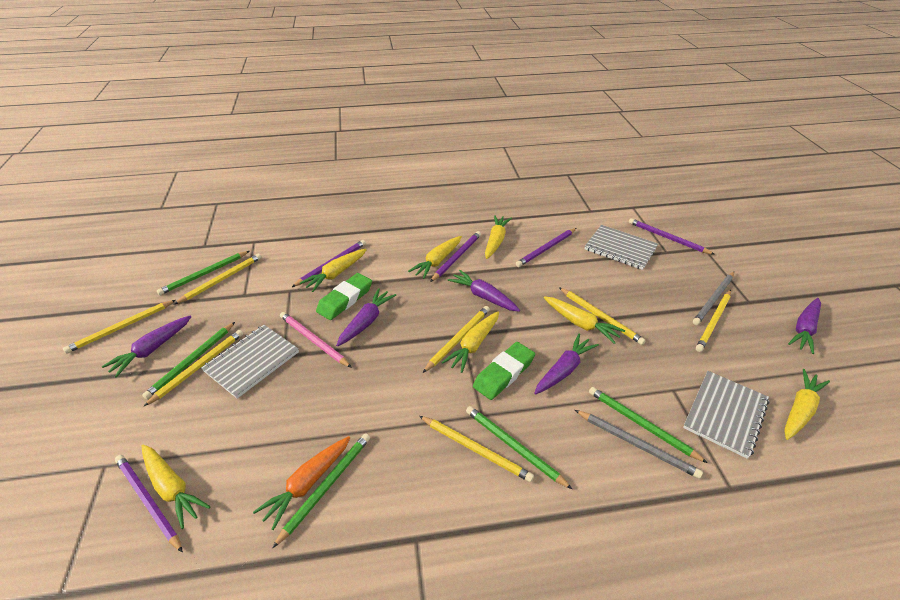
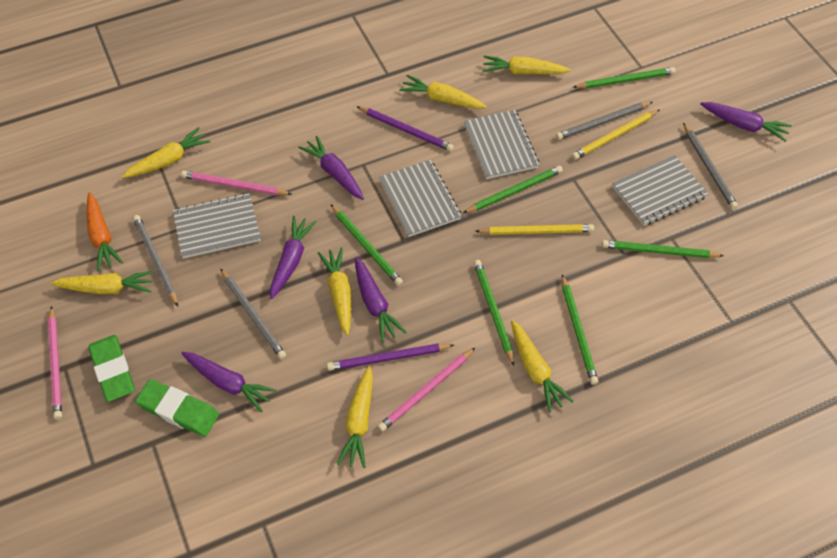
green pencil: [142,322,235,399] [157,251,249,295] [272,433,370,548] [466,406,572,489] [589,387,708,463] = 5 -> [331,205,403,286] [463,166,563,213] [474,260,514,366] [562,275,598,385] [573,67,676,89] [602,240,724,258] = 6
grey notebook: [201,325,299,398] [585,225,658,270] [683,371,769,459] = 3 -> [173,193,261,259] [379,160,461,237] [464,110,539,179] [612,155,708,226] = 4
grey pencil: [575,410,703,479] [693,272,734,325] = 2 -> [133,215,178,306] [220,268,286,359] [556,102,652,140] [683,123,738,209] = 4
pink pencil: [280,312,352,368] = 1 -> [48,306,62,419] [181,171,292,196] [378,348,475,432] = 3
purple pencil: [115,455,183,553] [292,240,366,287] [430,231,481,282] [516,228,576,267] [629,218,715,255] = 5 -> [327,344,454,371] [356,106,454,151] = 2
yellow pencil: [63,300,176,354] [143,330,243,407] [174,253,262,304] [419,416,534,482] [423,306,490,373] [559,287,646,345] [696,290,731,352] = 7 -> [475,224,594,235] [572,110,659,160] = 2

